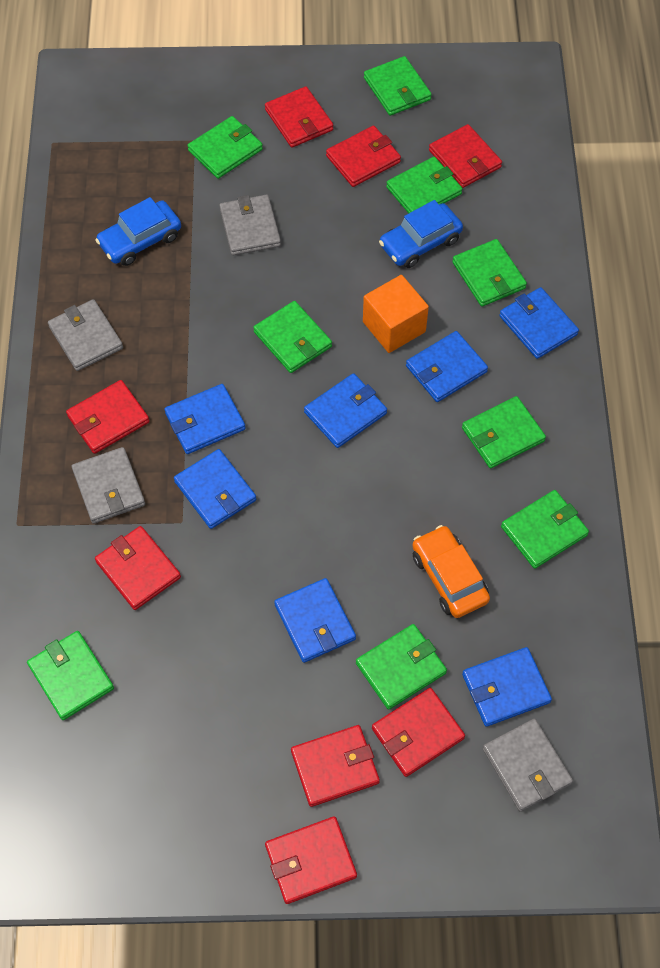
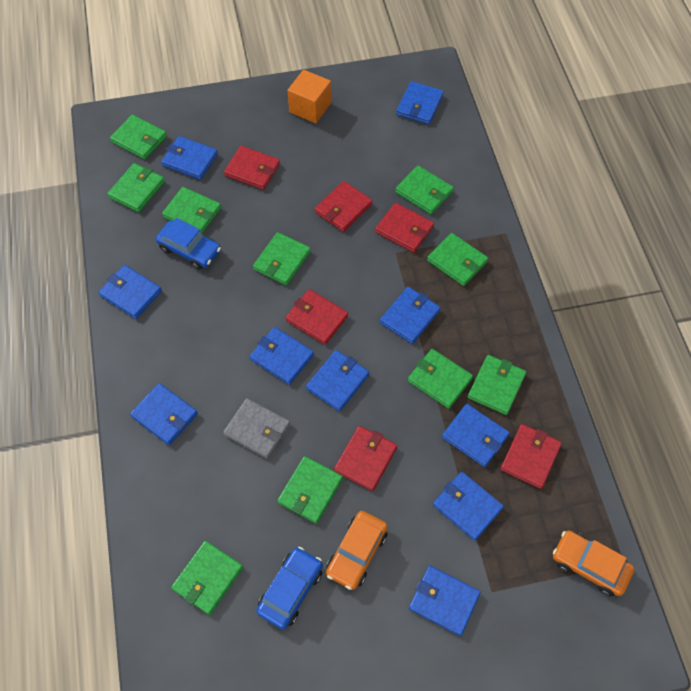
blue wallet: [164,384,246,454] [174,449,256,529] [274,578,356,663] [304,373,387,448] [406,331,488,402] [462,647,552,727] [499,287,579,359] = 7 -> [98,265,162,319] [130,383,198,445] [161,136,218,180] [249,327,314,385] [306,350,369,411] [380,287,441,344] [396,81,444,124] [409,565,481,636] [433,472,504,541] [442,404,510,467] = 10
green wallet: [27,631,114,720] [187,116,263,179] [253,301,332,373] [356,624,447,710] [364,56,432,116] [386,157,463,214] [452,239,527,307] [462,396,546,469] [501,490,589,569] = 9 -> [107,163,165,212] [110,115,167,159] [162,187,221,233] [171,541,243,615] [253,232,310,285] [277,456,343,524] [395,166,454,214] [408,349,473,409] [427,233,488,286] [468,355,526,415] = 10
grey wallet: [48,299,123,371] [71,447,145,524] [219,195,281,256] [483,719,573,812] = 4 -> [223,398,290,459] = 1
orange car: [412,525,490,618] = 1 -> [326,511,388,590] [553,530,634,597] = 2
red wallet: [66,380,150,454] [95,526,181,610] [265,86,333,148] [265,816,357,904] [291,725,380,807] [326,126,401,187] [372,688,465,777] [429,124,502,188] = 8 -> [224,146,280,190] [286,289,348,345] [315,181,372,232] [334,426,397,491] [375,203,434,253] [500,424,562,489] = 6

